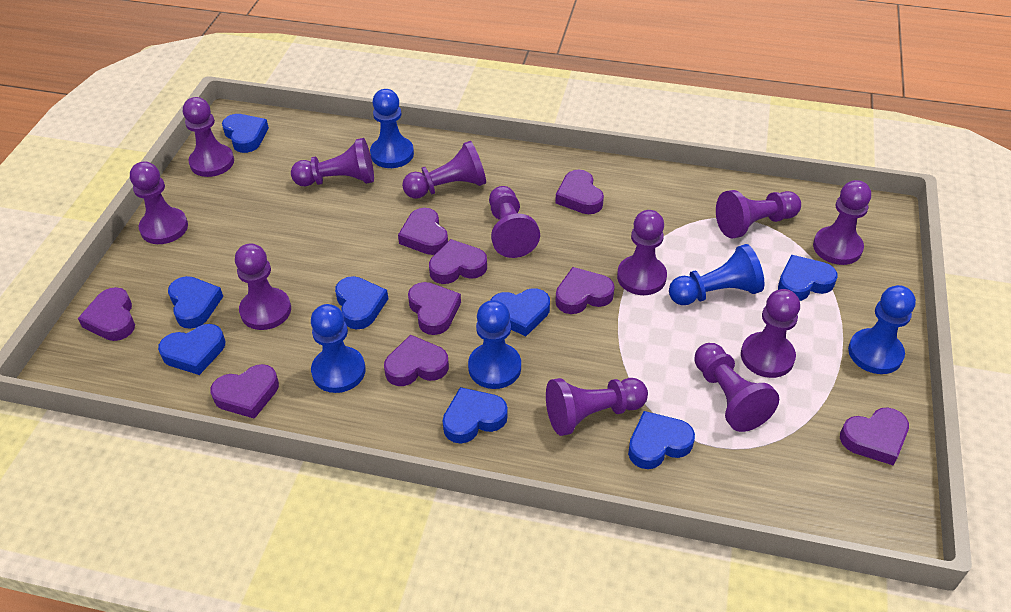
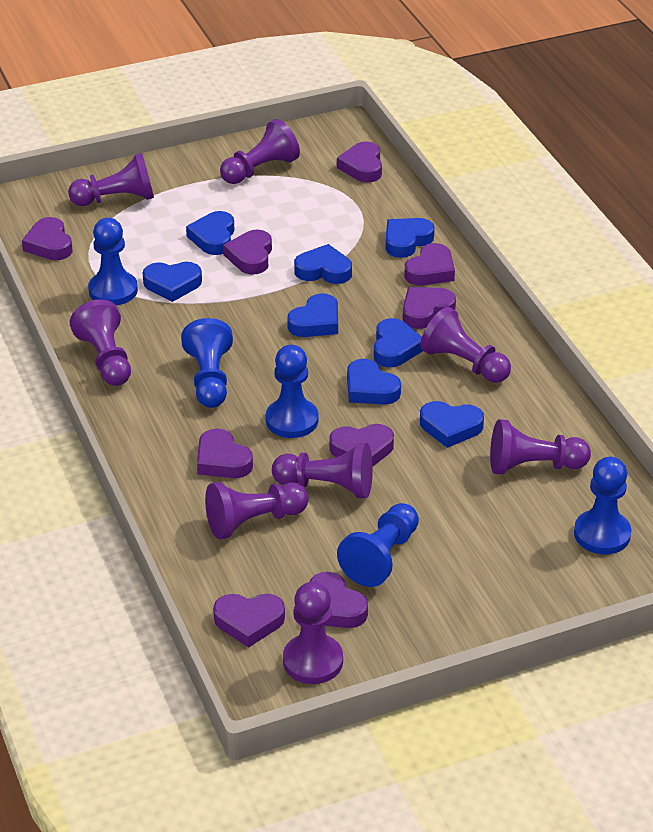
purple pawn: [130,161,188,244] [183,97,234,177] [235,243,291,330] [291,138,374,186] [402,141,486,199] [489,186,540,258] [546,378,648,436] [617,210,667,295] [694,343,779,432] [716,190,801,238] [741,289,800,378] [813,180,871,265] = 12 -> [68,153,154,206] [70,299,131,386] [205,482,309,539] [220,119,300,184] [272,443,373,498] [283,582,343,684] [420,307,511,383] [490,419,591,474] = 8

